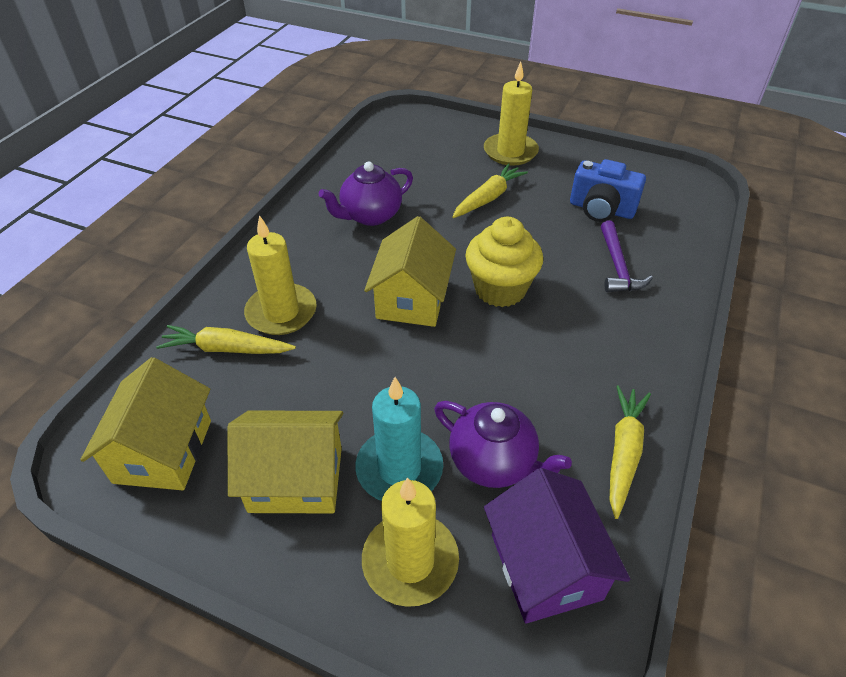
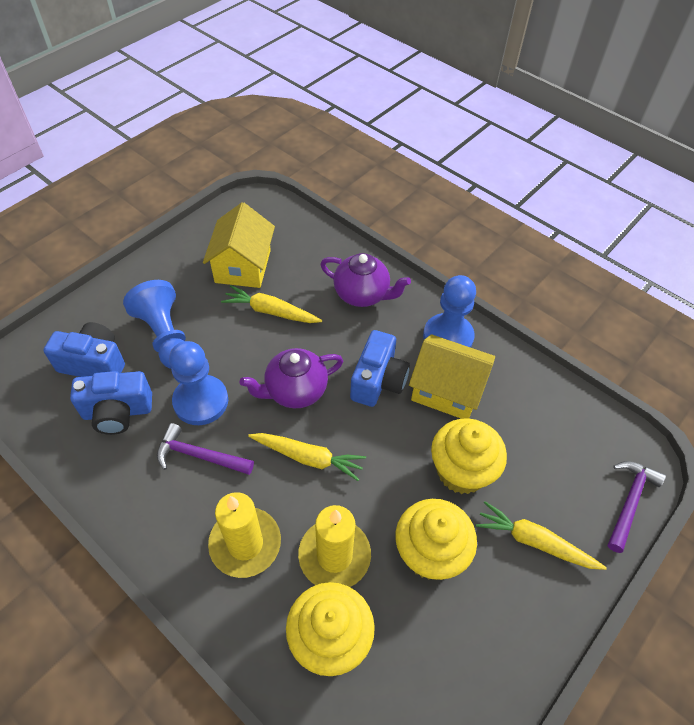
blue camera: [570,159,646,222] = 1 -> [43,322,125,377] [70,371,152,435] [350,330,410,407] = 3
blue pawn: none = 0 -> [123,280,186,369] [169,341,228,425] [423,275,476,348] = 3
purple hammer: [601,220,653,292] = 1 -> [157,423,254,475] [608,461,666,553] = 2
purple house: [484,468,630,624] = 1 -> none = 0
turquoise candle: [355,377,443,501] = 1 -> none = 0
yellow candle: [244,215,317,335] [362,478,459,607] [484,62,539,166] = 3 -> [208,492,281,578] [298,505,371,587] = 2
yellow cupcake: [465,217,543,307] = 1 -> [286,582,375,676] [395,499,477,580] [431,418,507,494] = 3
yellow house: [80,357,211,490] [228,410,343,513] [364,216,456,327] = 3 -> [203,202,275,288] [409,334,495,419] = 2

